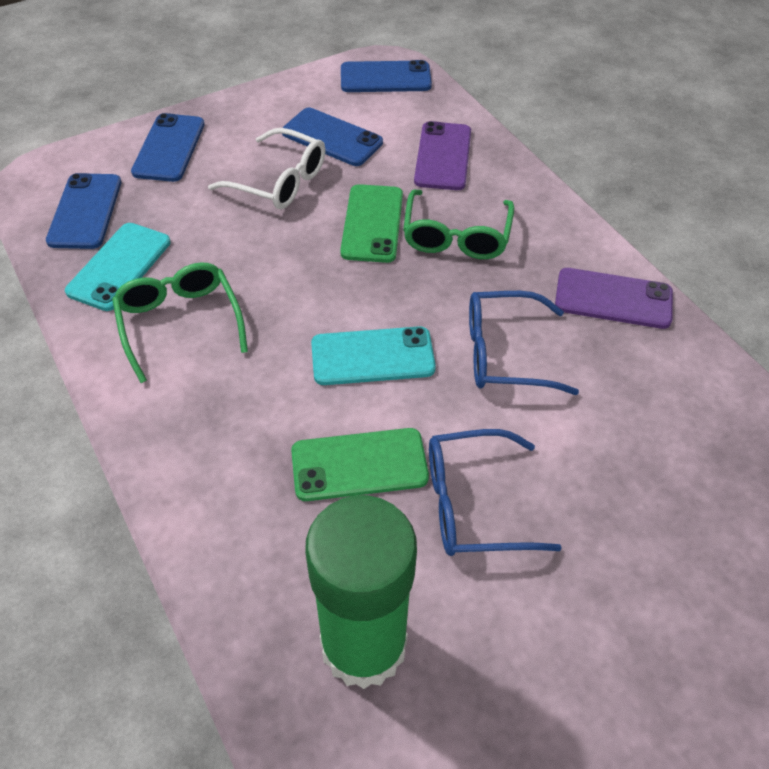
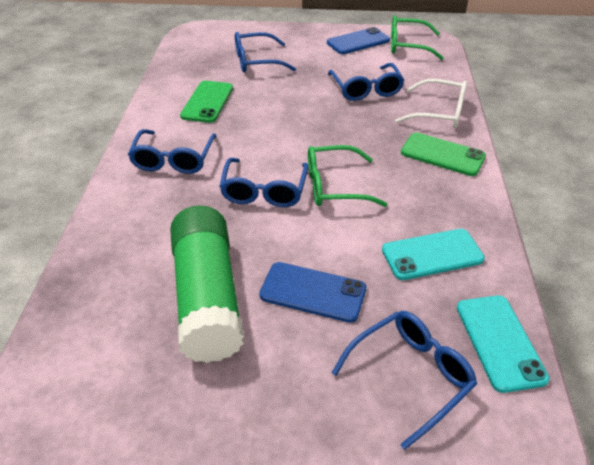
blue glasses: [429,429,561,556] [469,291,579,395] = 2 -> [128,129,217,174] [219,158,308,207] [235,32,296,73] [328,63,404,101] [332,311,477,450] = 5
blue phone: [46,173,121,249] [131,113,205,182] [282,108,383,166] [341,60,432,92] = 4 -> [259,262,366,323] [327,27,390,54] = 2
purple phone: [414,121,471,190] [555,268,673,329] = 2 -> none = 0

